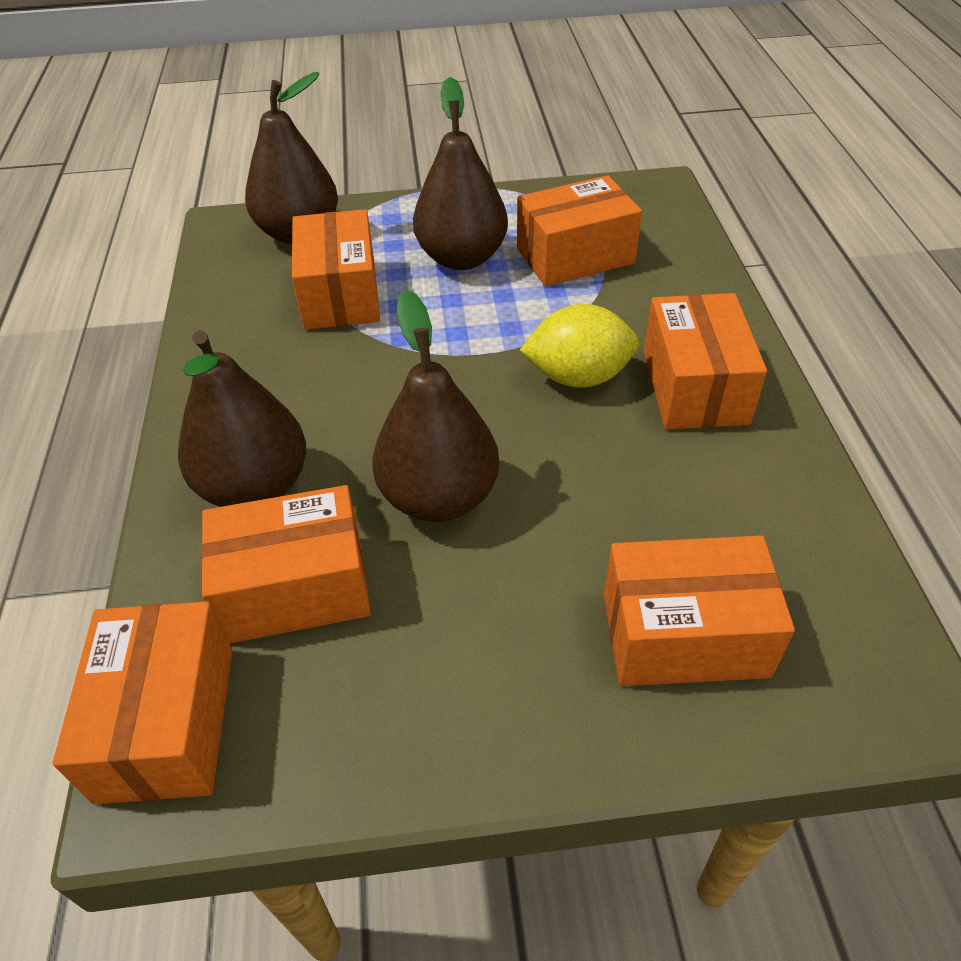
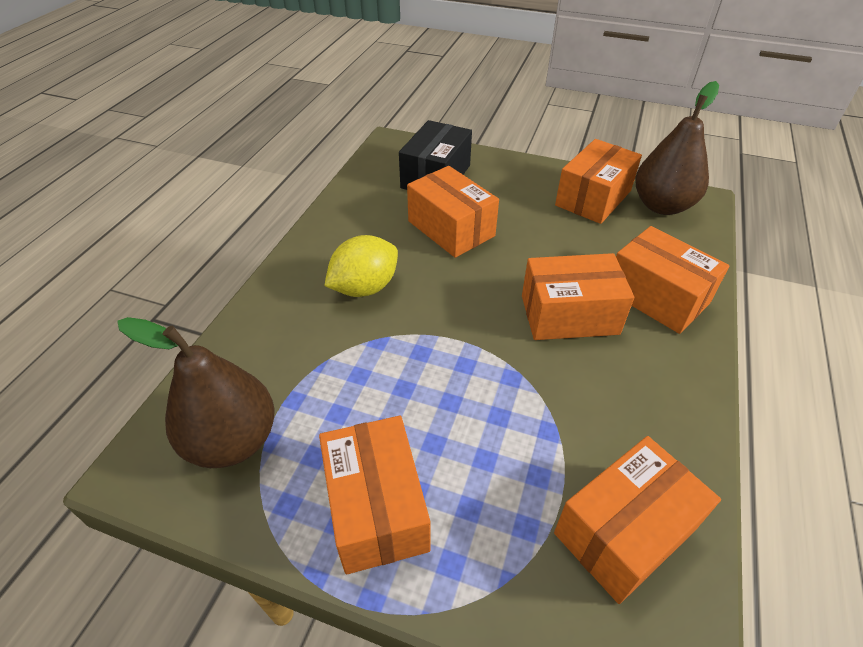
black box: none = 0 -> [399,120,472,190] = 1
brown pear: [178,330,307,507] [245,72,338,245] [372,290,499,522] [413,77,508,270] = 4 -> [117,317,275,468] [635,81,719,215] = 2

